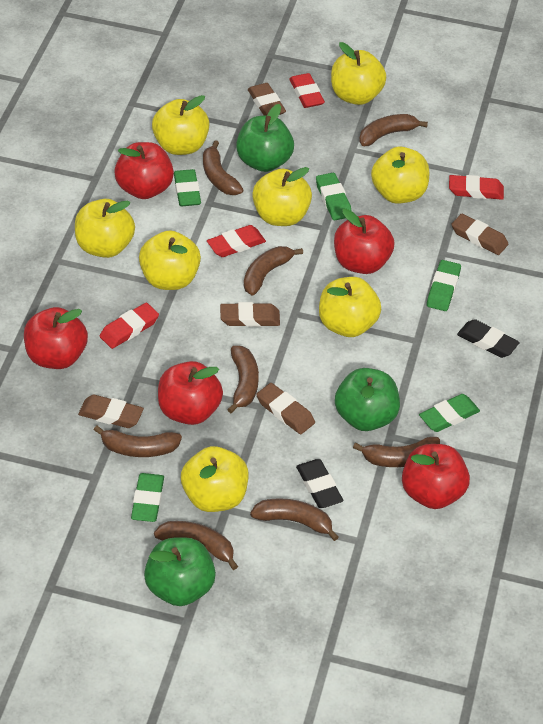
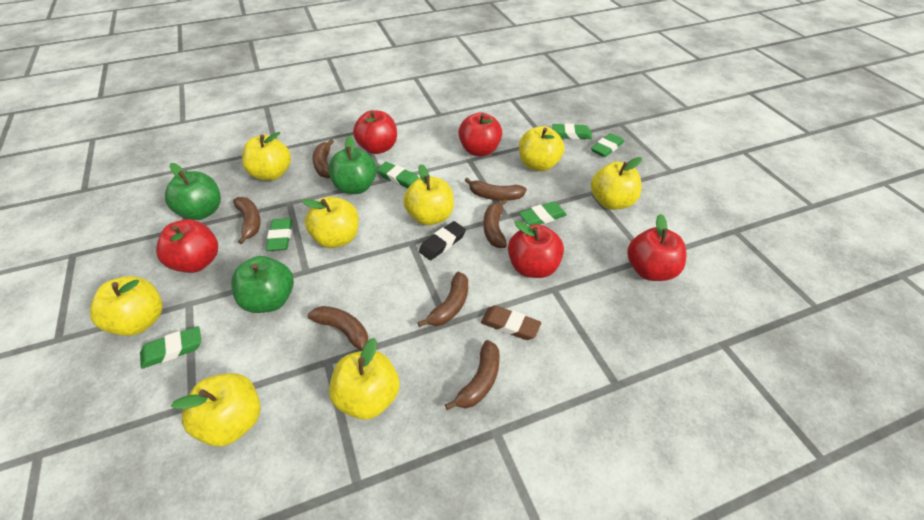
black eraser: [296,459,343,508] [457,319,520,358] = 2 -> [419,221,466,260] = 1
brown banana: [94,426,182,457] [154,521,238,570] [203,140,244,195] [227,346,259,413] [244,246,303,295] [250,498,338,541] [353,437,440,467] [359,114,428,146] = 8 -> [233,197,261,244] [308,306,368,351] [312,139,334,178] [417,272,468,327] [445,340,500,410] [465,178,527,201] [483,199,507,248] = 7
brown eraser: [78,395,144,428] [220,302,280,327] [248,83,286,116] [256,383,315,434] [451,213,508,255] = 5 -> [481,305,541,340] = 1
green eraser: [131,473,164,522] [174,169,201,206] [316,173,352,220] [419,394,480,432] [427,260,461,311] = 5 -> [140,326,201,369] [266,218,293,251] [377,162,419,188] [519,201,567,226] [552,123,592,139] [591,133,624,157] = 6
red eraser: [100,303,159,349] [207,225,266,257] [289,73,325,108] [449,175,504,200] = 4 -> none = 0

